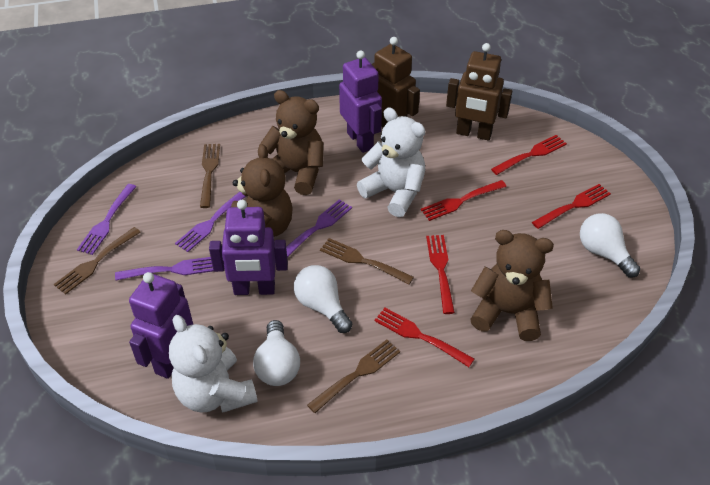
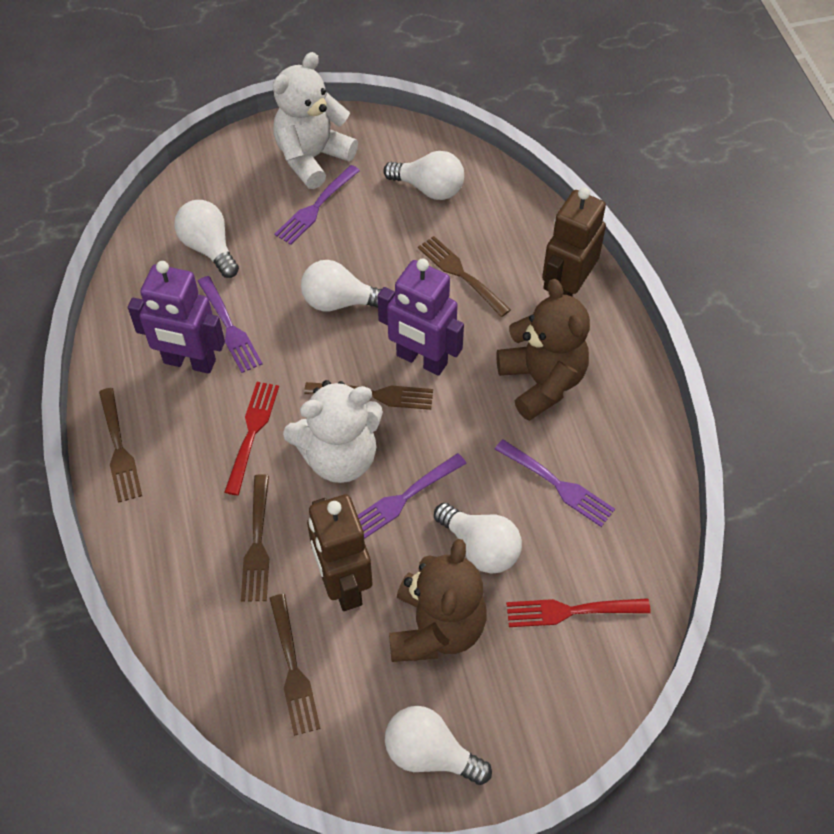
brown fork: [54,227,141,295] [200,144,220,208] [307,340,400,413] [320,238,414,284] = 4 -> [99,388,142,503] [241,474,269,602] [270,594,321,736] [304,382,433,410] [418,236,511,317] = 5
brown teddy bear: [231,144,293,237] [259,90,323,195] [470,230,554,341] = 3 -> [389,539,487,662] [496,279,590,421] = 2
purple robot: [129,272,193,379] [209,200,288,295] [339,50,382,153] = 3 -> [128,261,225,374] [377,259,464,376] = 2
red fork: [374,308,474,367] [421,180,507,221] [426,235,455,314] [491,135,567,175] [532,184,611,229] = 5 -> [224,382,279,495] [506,598,651,627] = 2
white light bulb: [253,320,300,386] [294,265,352,333] [580,213,640,277] = 3 -> [174,200,239,278] [301,260,382,311] [383,151,464,200] [385,706,492,785] [434,503,522,574] = 5

